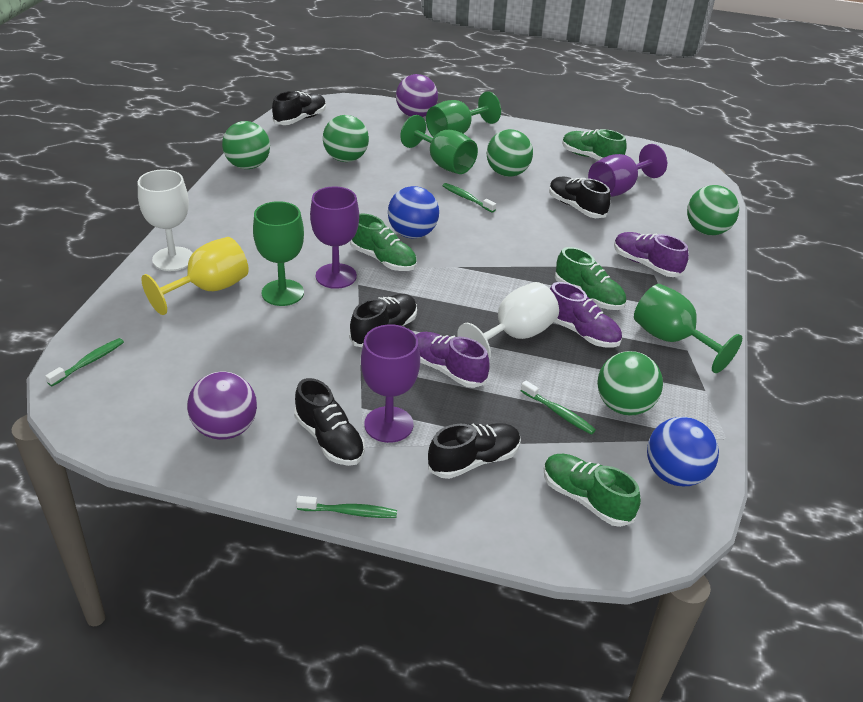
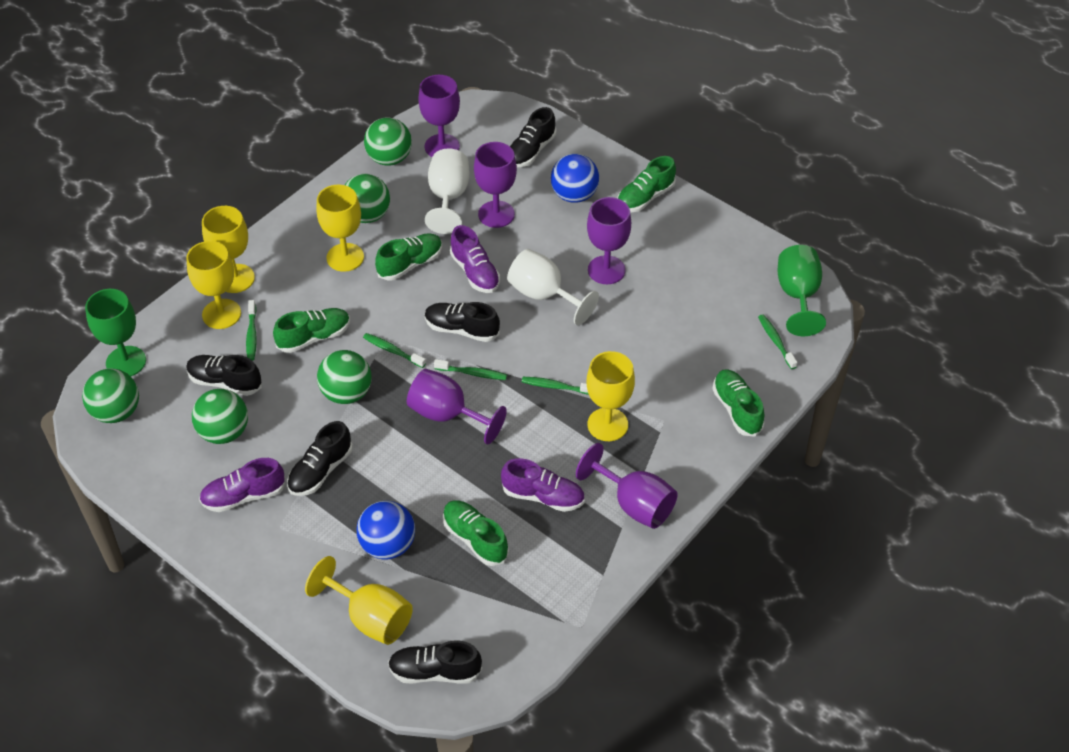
green goblet: [253,201,304,306] [400,115,478,174] [426,91,501,137] [634,284,742,373] = 4 -> [85,289,146,376] [778,245,826,336] = 2
green shoe: [350,213,417,271] [544,454,641,527] [555,247,626,310] [562,129,627,160] = 4 -> [273,308,350,353] [375,233,443,281] [443,500,509,566] [617,156,676,212] [712,369,764,437] = 5
green toothbrush: [45,338,124,386] [296,496,397,518] [443,183,496,213] [521,381,596,435] = 4 -> [246,300,257,361] [363,333,426,368] [434,359,507,380] [522,377,589,395] [758,314,798,369] = 5
purple ball: [187,372,257,440] [396,74,438,117] = 2 -> none = 0
purple goblet: [310,186,359,289] [361,324,420,443] [588,144,667,197] = 3 -> [407,369,507,444] [418,75,460,157] [474,142,517,228] [576,443,678,529] [587,197,631,284] = 5
yellow goblet: [141,237,249,315] = 1 -> [186,241,241,329] [202,206,255,293] [305,556,413,645] [316,185,364,272] [587,351,635,441] = 5

